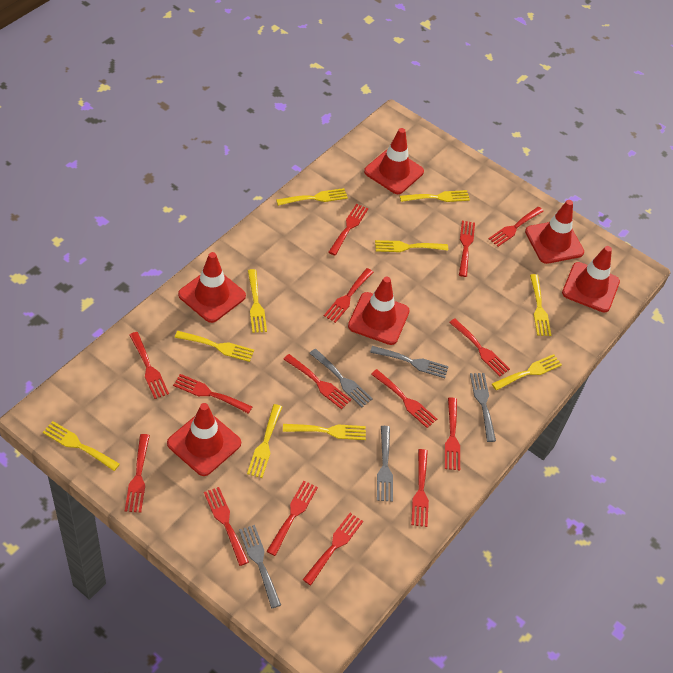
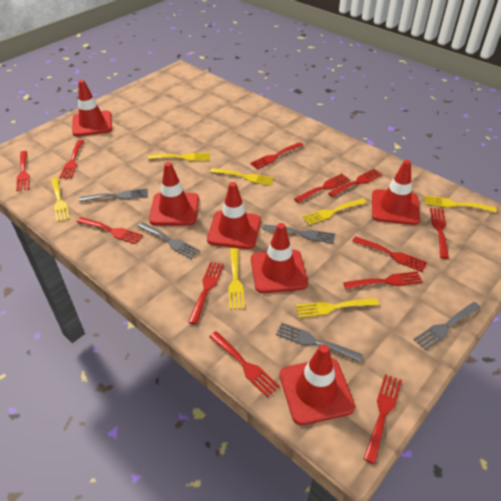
red fork: [125,434,150,513] [129,332,169,399] [173,374,252,414] [204,487,249,566] [266,481,318,556] [283,354,351,409] [303,513,363,585] [324,268,373,323] [328,204,368,255] [371,369,437,428] [411,449,429,527] [445,397,460,471] [449,318,510,377] [459,221,475,277] [488,207,544,247] = 15 -> [16,151,30,191] [59,140,84,178] [77,217,143,244] [188,262,224,325] [209,331,280,398] [250,142,304,169] [294,174,350,203] [328,169,383,197] [343,271,423,289] [352,236,427,272] [364,374,402,464] [430,208,449,259] = 12
yellow fork: [43,421,120,471] [175,331,254,362] [247,404,282,478] [248,269,267,333] [276,188,348,206] [283,424,366,440] [375,240,448,252] [400,190,470,202] [492,354,562,390] [530,274,551,336] = 10 -> [51,178,70,222] [148,153,210,161] [210,168,274,186] [228,248,245,309] [296,298,379,318] [302,198,367,225] [425,195,497,212] = 7

